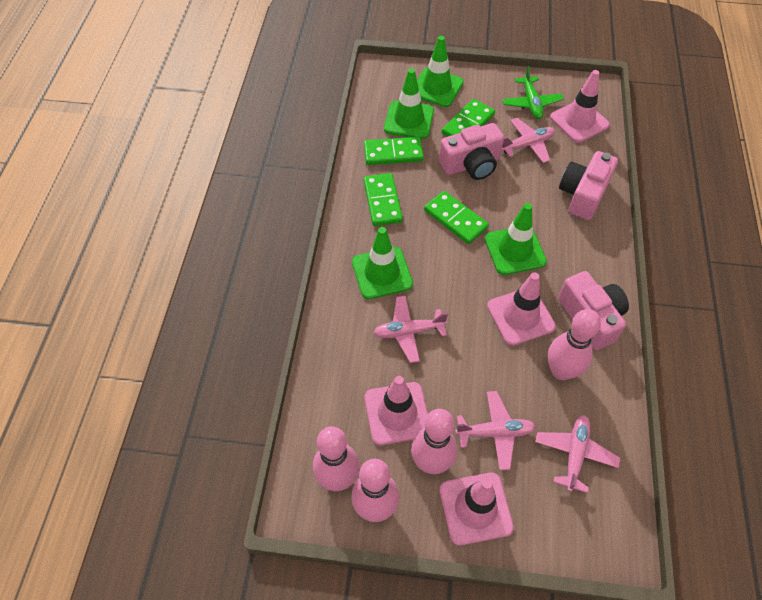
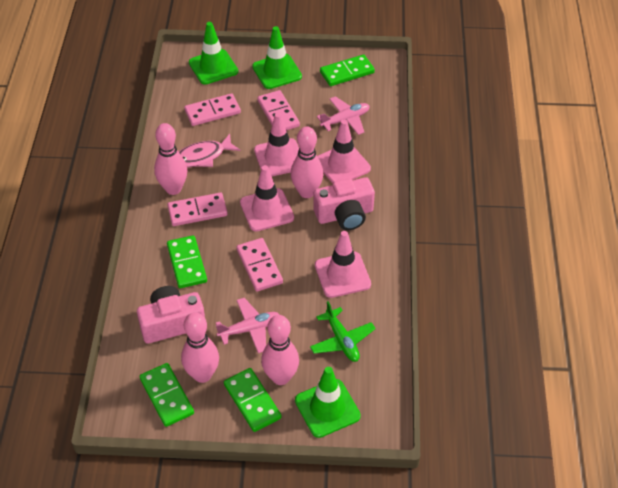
green traffic cone: [352,227,413,299] [384,68,434,139] [417,36,464,107] [485,203,547,275] = 4 -> [189,22,238,85] [252,26,302,89] [295,367,361,438] = 3
pink camera: [439,123,504,180] [558,271,629,350] [559,151,618,220] = 3 -> [137,286,205,344] [314,177,375,230] = 2
pink domino: none = 0 -> [167,193,228,226] [184,93,241,126] [237,238,283,291] [257,90,300,130] = 4
pink fish: none = 0 -> [179,134,240,168] = 1
pink plane: [374,296,448,363] [455,391,536,471] [502,118,555,163] [535,415,620,493] = 4 -> [216,298,280,353] [317,96,370,135] = 2

